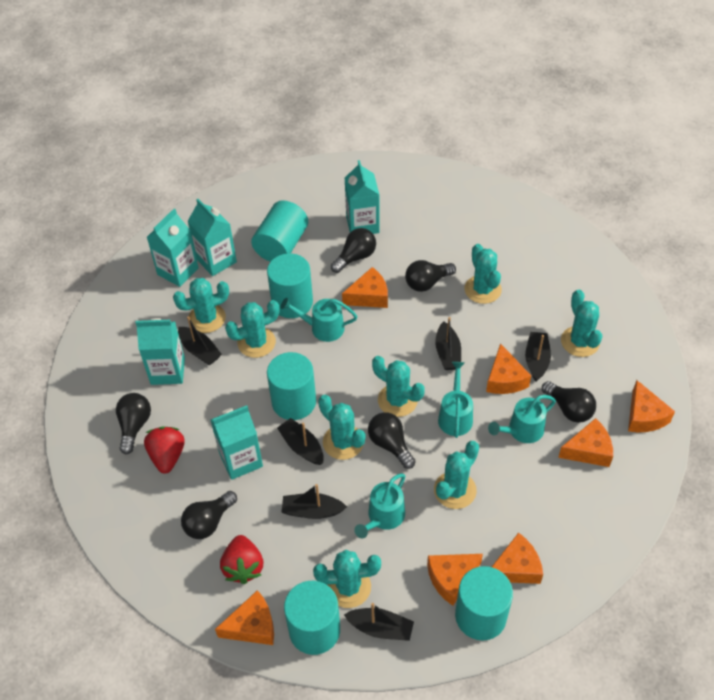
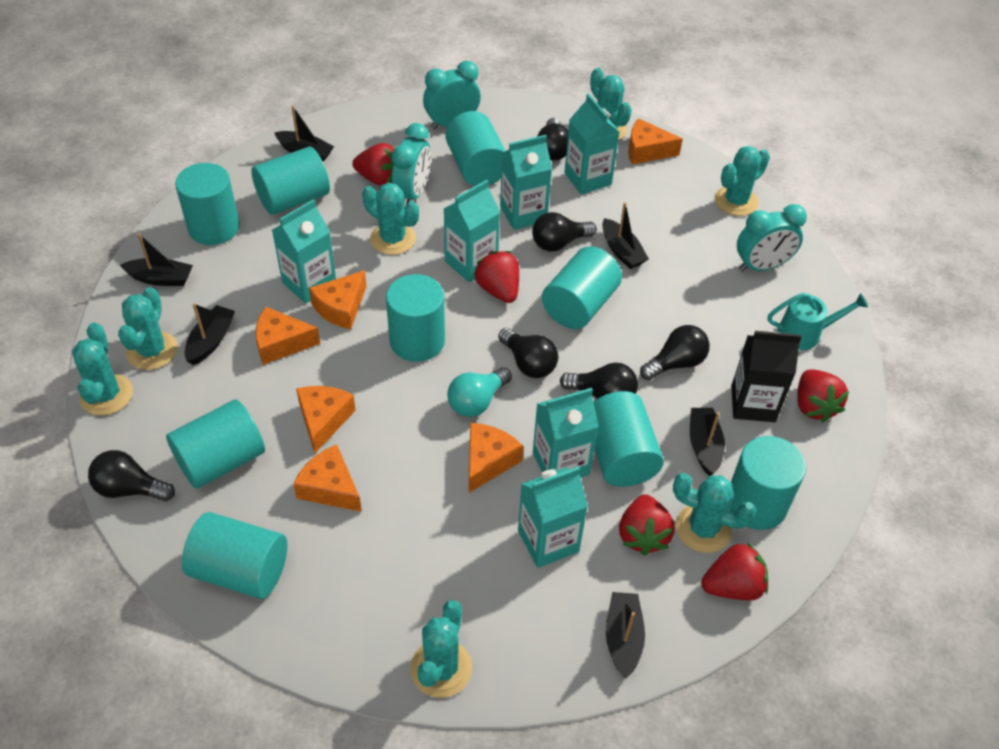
black carton: none = 0 -> [731,331,802,422] = 1
orange cheese: [215,590,274,645] [342,267,388,308] [427,554,483,606] [486,343,531,394] [492,533,543,584] [558,418,613,467] [628,380,675,432] = 7 -> [255,307,320,365] [293,445,362,512] [296,386,356,453] [309,270,366,329] [469,423,523,493] [628,118,683,165] = 6
red strawberry: [144,426,184,474] [220,535,263,584] = 2 -> [352,143,396,186] [474,251,519,303] [619,494,675,556] [701,542,768,600] [797,369,849,422] = 5
turquoise cactus: [173,278,229,333] [225,300,280,358] [313,550,381,608] [318,395,366,460] [372,356,425,417] [434,441,479,509] [464,244,502,304] [561,290,602,357] = 8 -> [72,323,133,416] [118,287,178,370] [362,183,419,255] [410,600,472,698] [590,68,632,141] [673,473,756,553] [715,146,770,216] = 7
turquoise carton: [135,318,185,385] [147,209,199,287] [187,199,237,276] [210,406,263,480] [345,160,380,234] = 5 -> [272,199,336,303] [444,180,500,282] [500,135,552,230] [518,466,588,568] [533,388,599,478] [564,94,620,194] = 6
turquoise clock: none = 0 -> [392,123,431,206] [423,61,481,130] [737,204,807,271] = 3
turquoise cylinder: [251,200,308,262] [267,253,313,318] [267,352,316,420] [284,581,340,655] [455,566,513,641] = 5 -> [166,399,265,489] [175,163,240,245] [182,512,288,599] [251,147,330,215] [386,274,445,362] [445,111,505,186] [542,246,622,329] [594,391,664,487] [730,436,806,530] = 9
turquoise light bulb: none = 0 -> [447,367,512,417] = 1
turquoise watering can: [280,298,357,342] [354,473,405,538] [438,362,473,438] [488,395,556,443] = 4 -> [768,293,868,350] = 1

